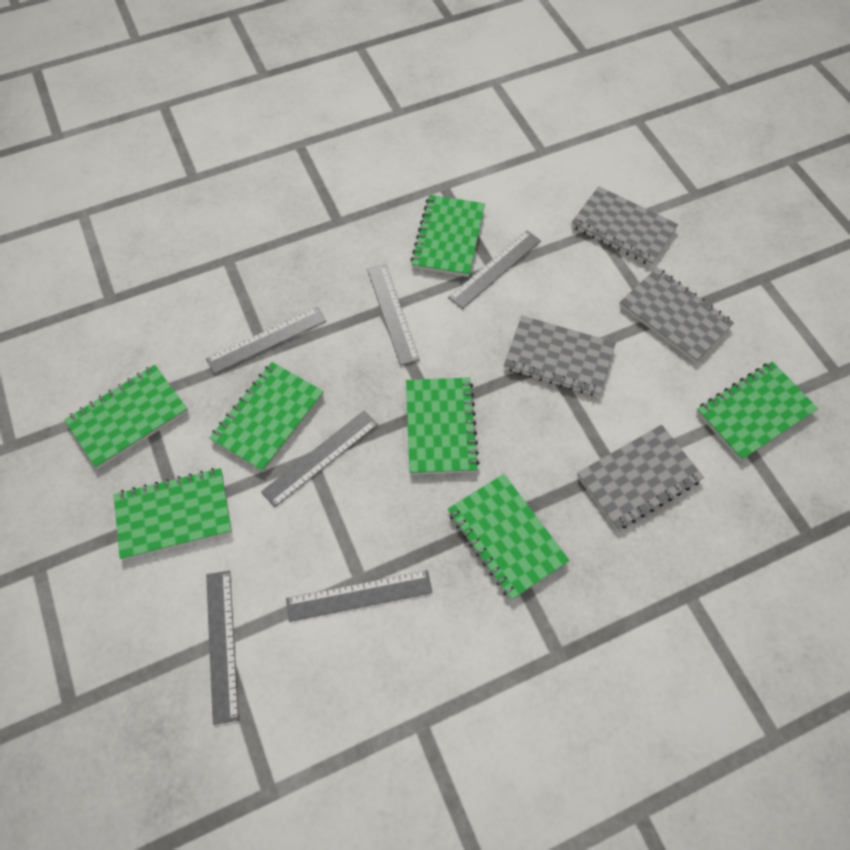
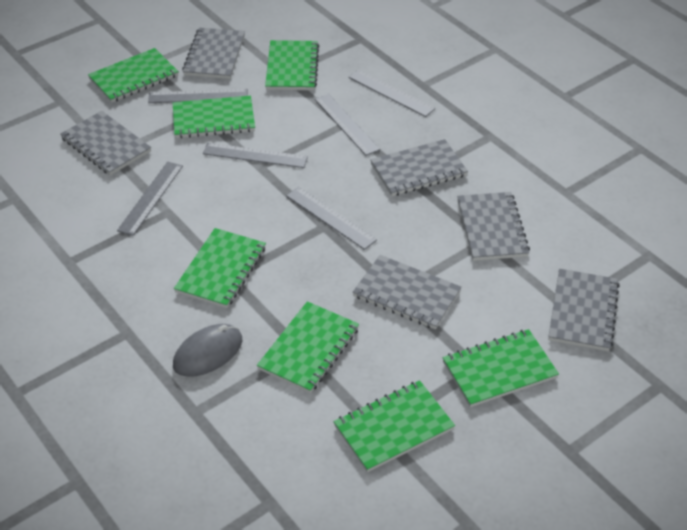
grey mouse: none = 0 -> [173,324,242,377] = 1
grey notebook: [504,315,616,397] [571,186,678,266] [577,425,704,530] [619,268,734,362] = 4 -> [60,111,151,175] [182,28,245,79] [353,255,462,329] [370,139,468,196] [457,192,530,261] [548,269,620,351] = 6

